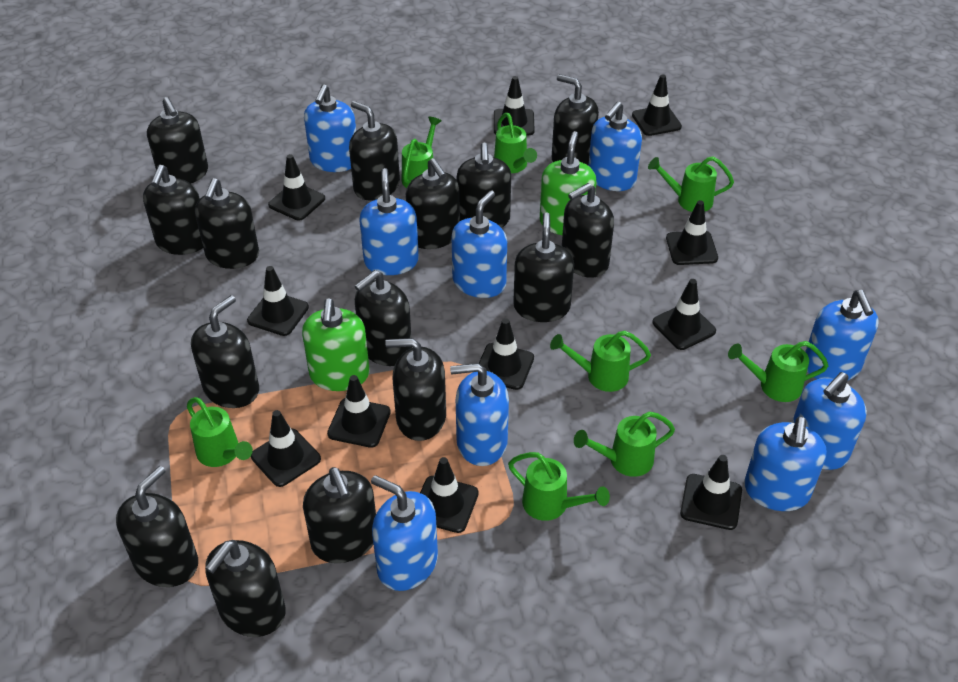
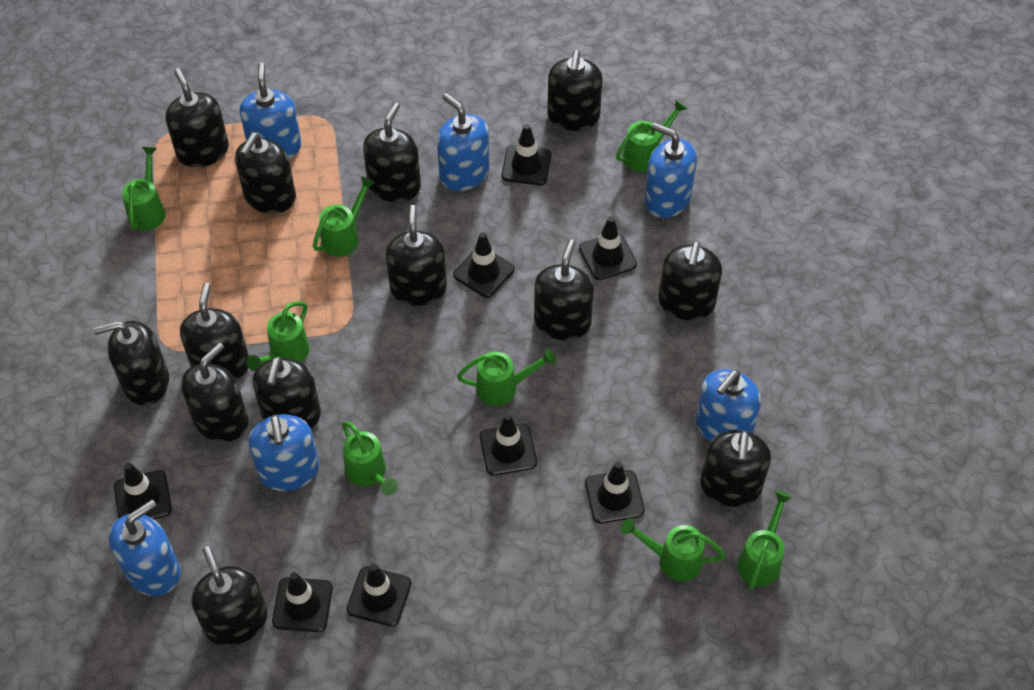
black soap dispenser: [116,466,198,587] [143,165,203,255] [147,97,208,184] [191,295,259,408] [195,178,259,269] [205,540,286,637] [303,467,376,563] [349,101,400,200] [355,270,412,366] [385,338,446,441] [406,158,460,249] [457,143,511,228] [513,212,574,322] [552,74,599,165] [562,183,614,278] = 15 -> [93,321,169,406] [165,68,229,167] [180,283,249,380] [181,343,248,442] [192,546,267,646] [235,133,296,214] [252,357,321,428] [363,103,421,202] [386,205,447,306] [534,240,594,340] [547,50,603,131] [658,241,722,320] [700,430,771,507] = 13
black traffic cone: [247,266,309,336] [251,410,321,487] [268,154,325,221] [327,375,391,448] [420,457,479,533] [479,318,534,390] [494,76,535,135] [632,74,682,136] [652,279,716,350] [666,200,718,265] [680,455,742,530] = 11 -> [114,463,172,519] [272,572,333,632] [347,564,411,627] [453,232,515,298] [480,413,537,476] [502,124,551,185] [579,216,637,280] [585,461,644,523] = 8
blue soap dispenser: [304,85,356,172] [359,168,419,275] [371,475,438,591] [450,363,509,466] [452,190,507,298] [588,102,642,191] [744,417,827,511] [792,372,867,470] [805,290,878,380] = 9 -> [109,499,180,596] [240,63,302,159] [249,414,319,491] [437,93,489,191] [644,123,697,218] [696,369,761,442] = 6
green soap dispenser: [302,298,370,391] [540,131,596,235] = 2 -> none = 0

